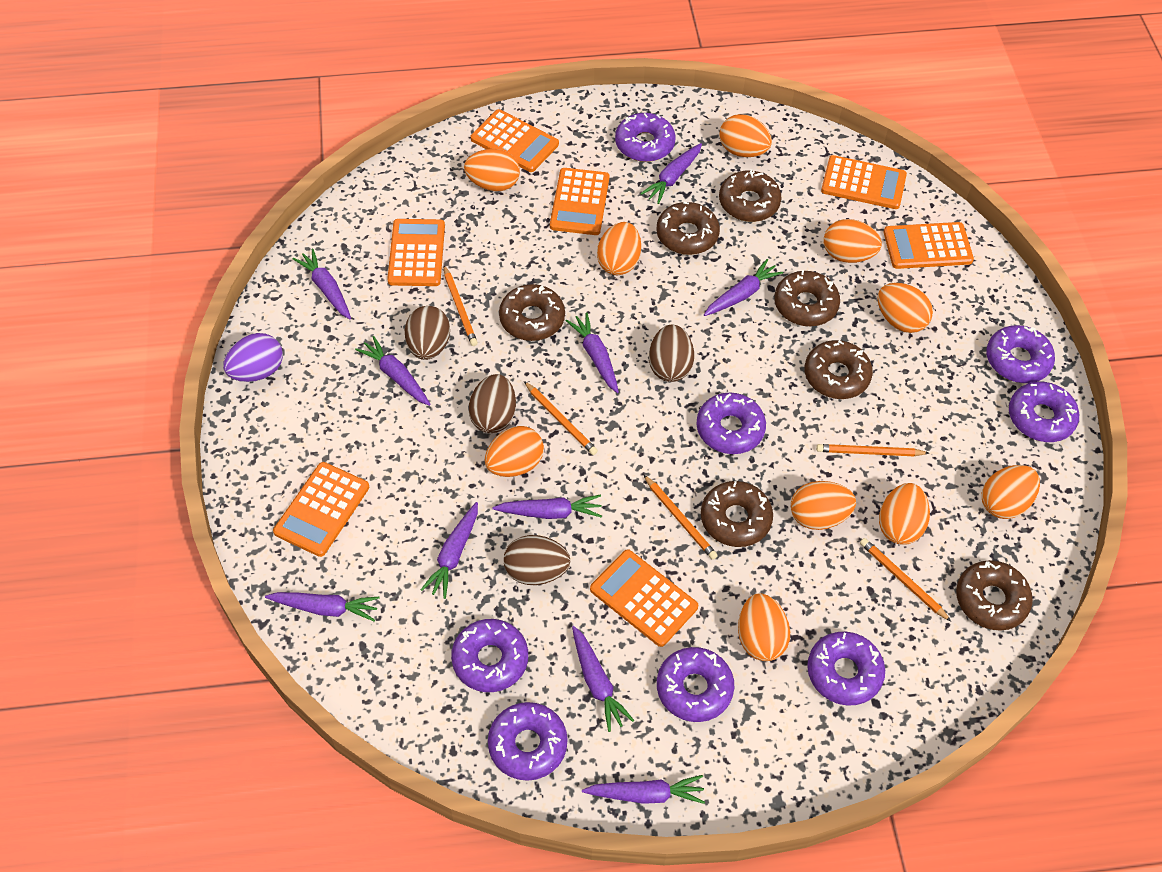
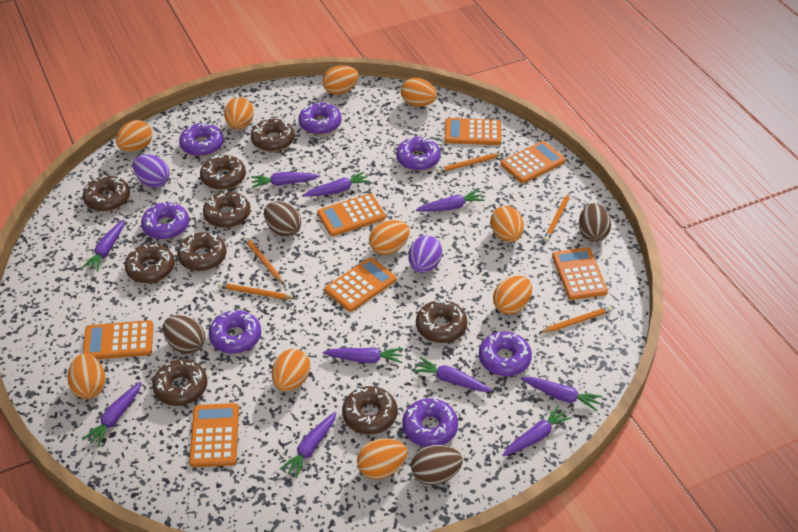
brown donut: [499,284,565,341] [656,202,720,255] [701,481,773,547] [719,169,782,222] [774,270,840,326] [804,340,873,399] [956,560,1033,631] = 7 -> [83,175,130,211] [125,244,175,283] [152,359,207,406] [177,232,226,271] [200,155,246,190] [203,190,250,228] [251,118,295,152] [342,386,397,434] [416,299,468,343] = 9
purple donut: [451,619,528,692] [488,702,568,781] [615,113,676,162] [657,647,734,722] [696,393,766,454] [807,632,885,706] [986,325,1055,383] [1009,382,1079,442] = 8 -> [141,202,189,240] [179,122,224,156] [209,310,261,354] [298,102,342,135] [396,137,441,171] [402,398,458,447] [479,332,532,376] = 7
purple egg: [223,333,283,382] = 1 -> [133,154,170,188] [408,235,442,273] = 2

